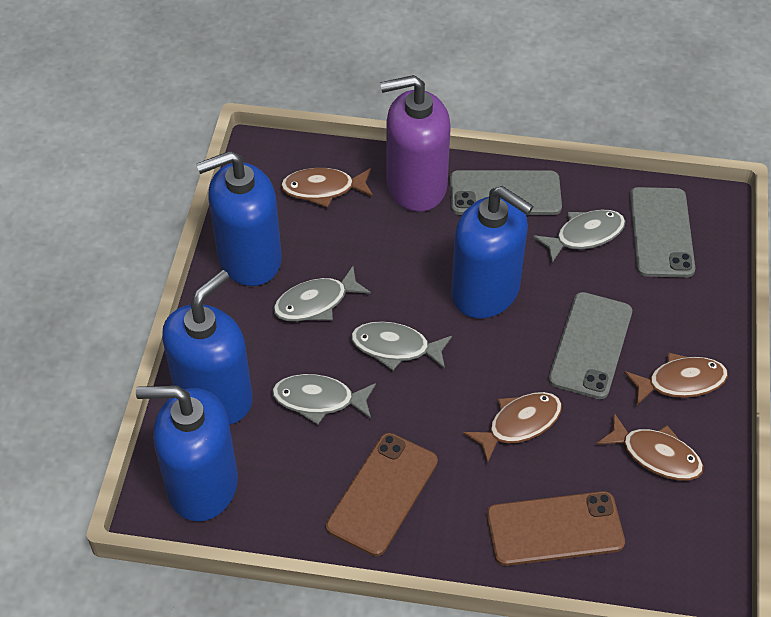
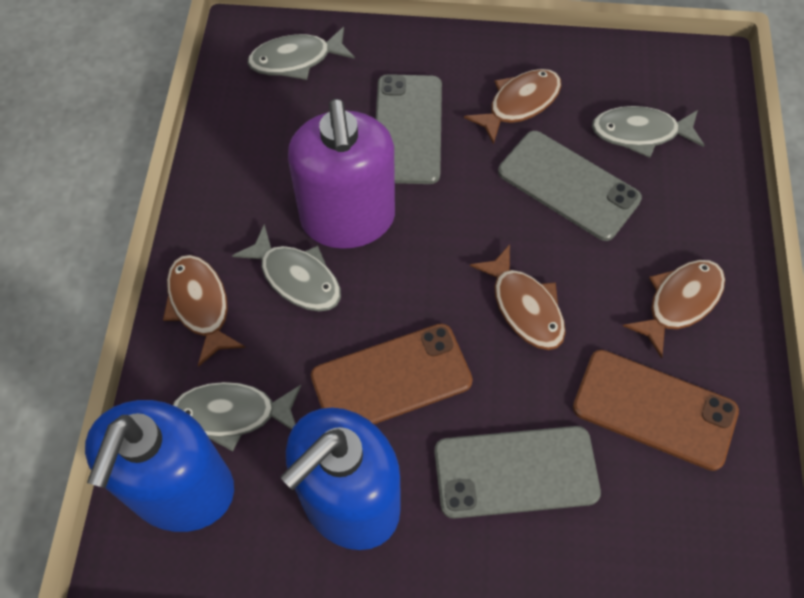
blue soap dispenser: [136,385,238,522] [162,270,253,425] [196,151,282,286] [451,186,534,319] = 4 -> [85,400,234,532] [280,407,401,550] = 2

